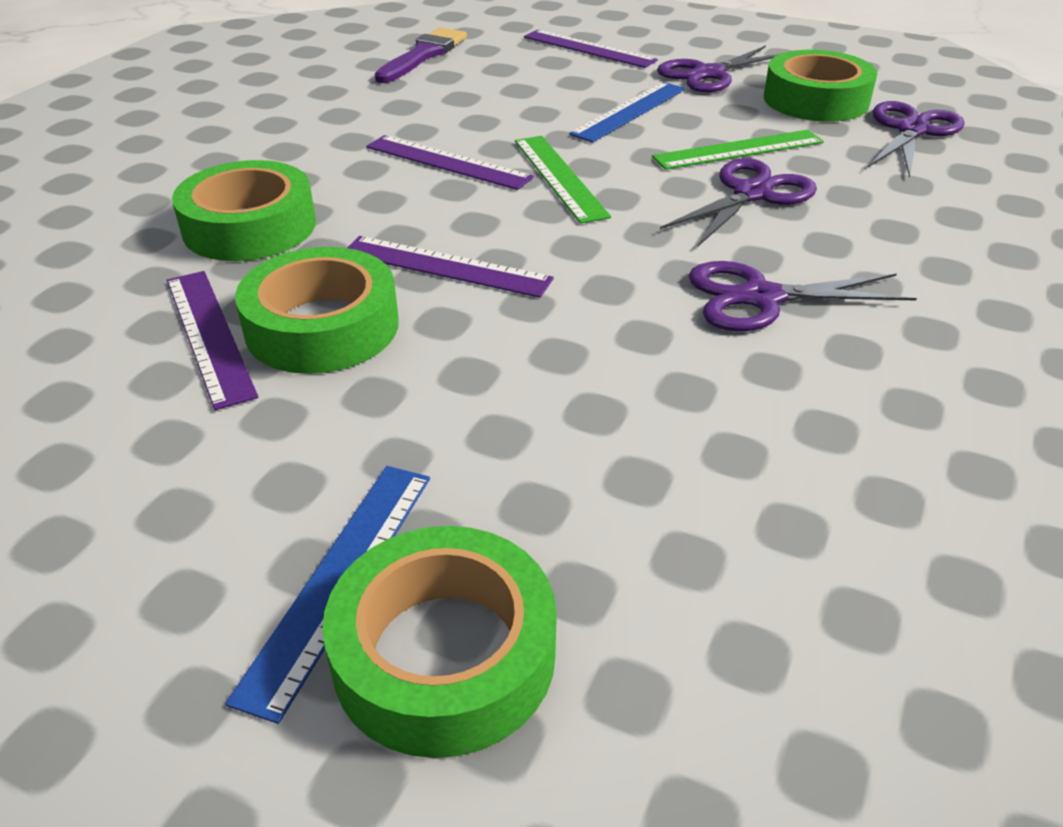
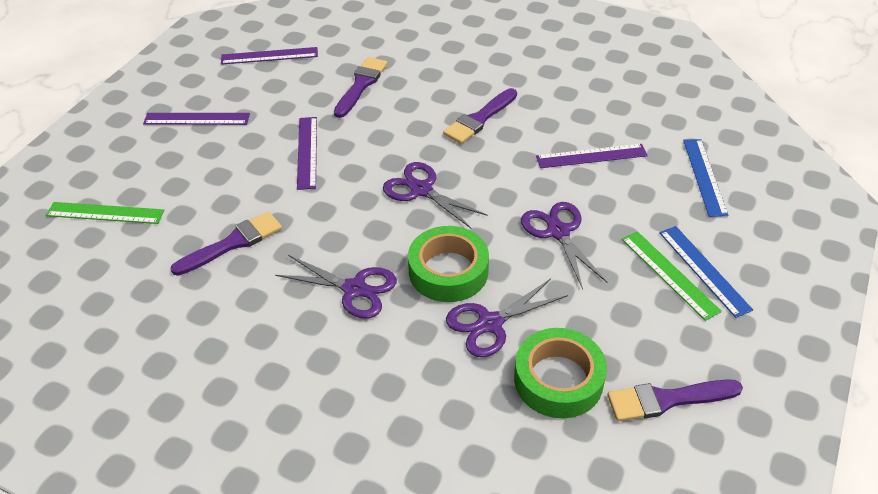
green tape: [172,160,316,261] [235,247,399,374] [322,526,557,758] [764,50,877,122] = 4 -> [408,226,489,302] [514,328,607,418] = 2
purple brush: [375,27,467,83] = 1 -> [170,211,282,276] [334,57,388,118] [443,88,517,144] [607,379,743,421] = 4

